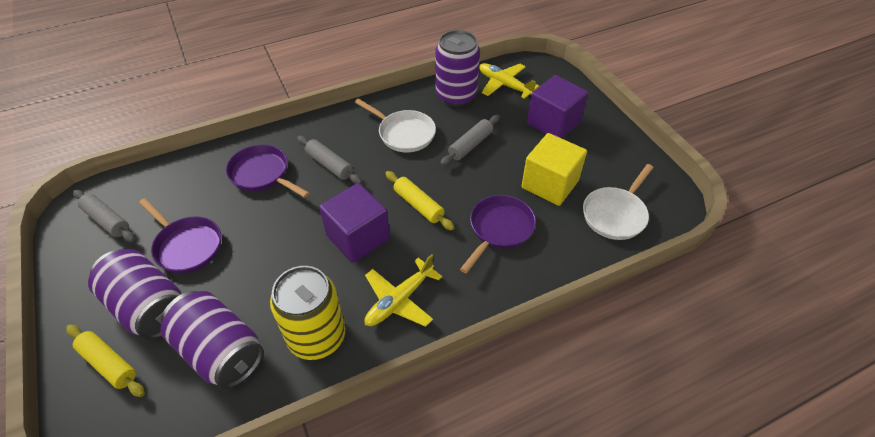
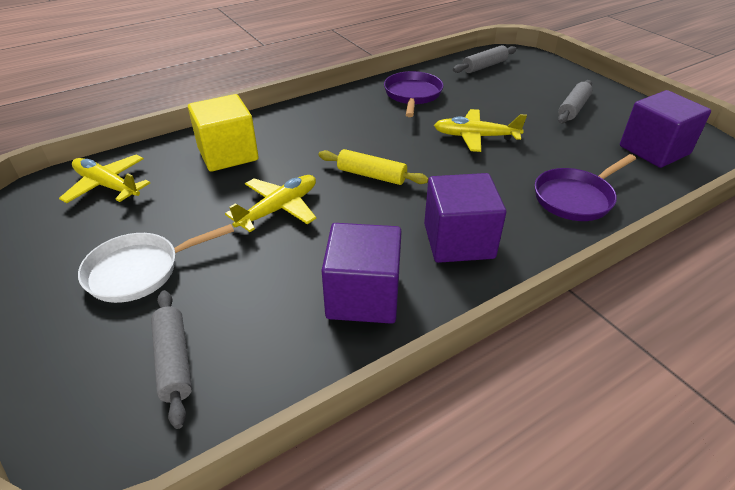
purple can: [88,249,181,340] [160,291,263,389] [435,30,480,107] = 3 -> none = 0
purple cube: [319,183,390,263] [527,75,588,138] = 2 -> [322,223,402,324] [424,173,506,263] [620,90,711,168] = 3
purple pan: [139,198,221,273] [226,144,309,198] [460,195,536,274] = 3 -> [384,71,443,117] [535,154,636,221] = 2
white pan: [355,99,436,152] [583,164,653,240] = 2 -> [78,224,234,303] = 1
yellow can: [270,266,345,360] = 1 -> none = 0
yellow plane: [365,254,442,327] [479,63,539,99] = 2 -> [59,155,150,203] [225,175,317,232] [434,109,527,152] = 3
yellow rolling pin: [66,325,145,397] [385,171,454,231] = 2 -> [318,149,429,185] = 1

